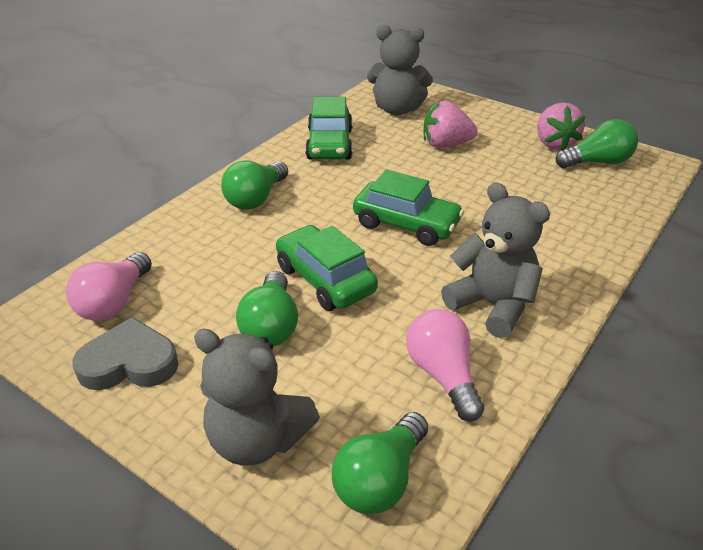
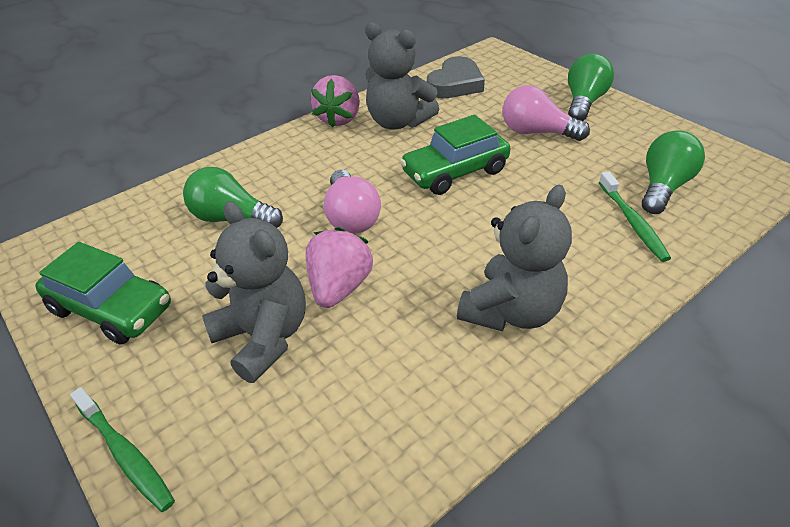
green car: [276,225,378,311] [305,97,353,160] [353,170,464,246] = 3 -> [35,242,171,345] [400,115,510,195] = 2
green light bulb: [221,161,288,210] [236,271,298,347] [332,412,428,514] [556,119,638,168] = 4 -> [183,167,283,228] [568,53,614,121] [642,131,705,214] = 3
green toothbrush: none = 0 -> [70,387,175,512] [599,172,671,262] = 2

